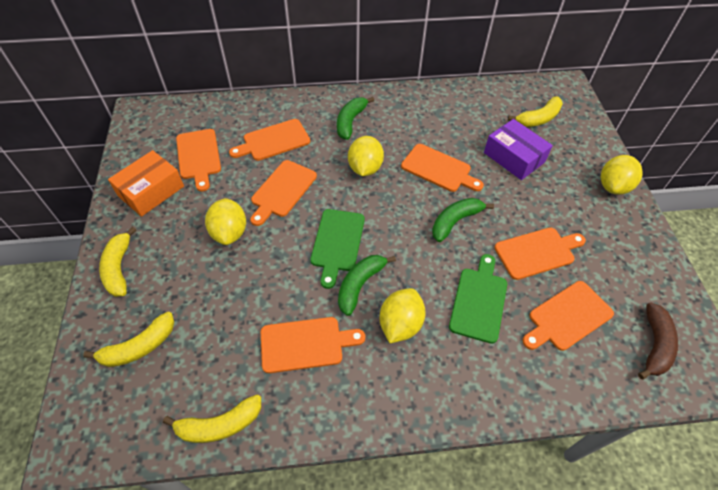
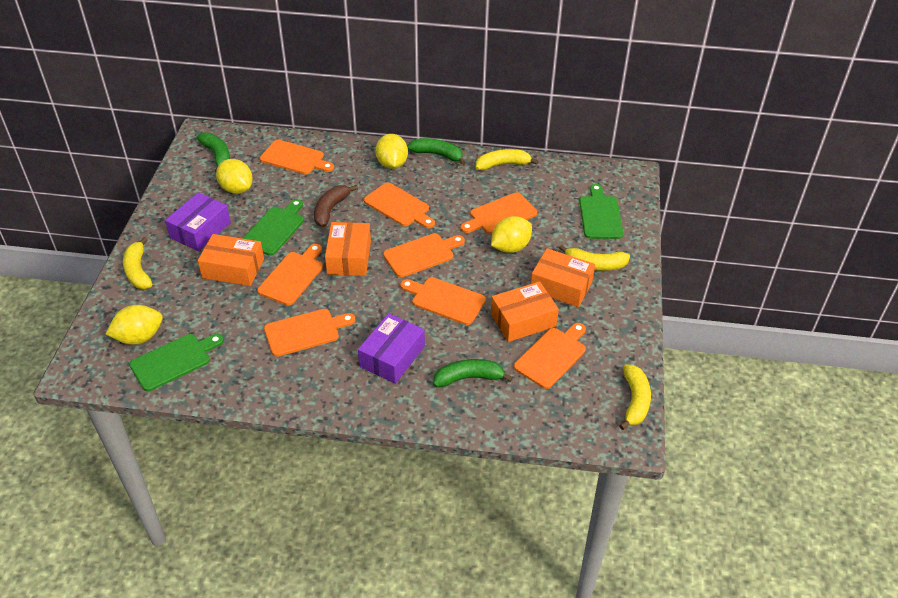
green cutting board: [310,209,365,289] [449,254,507,344] = 2 -> [130,334,224,391] [242,199,304,256] [579,184,624,239] = 3
orange box: [108,150,184,217] = 1 -> [198,234,264,286] [325,222,371,276] [491,281,559,342] [531,248,595,307] = 4
orange cutting board: [176,129,221,191] [229,119,310,161] [250,160,317,226] [261,317,365,373] [401,144,484,192] [495,227,586,280] [522,281,614,351] = 7 -> [257,244,323,305] [260,140,334,175] [264,309,356,357] [364,182,435,228] [383,233,465,278] [400,277,486,325] [461,192,537,234] [514,323,586,389] = 8
purple box: [484,119,553,180] = 1 -> [165,192,231,251] [358,313,425,384] = 2

